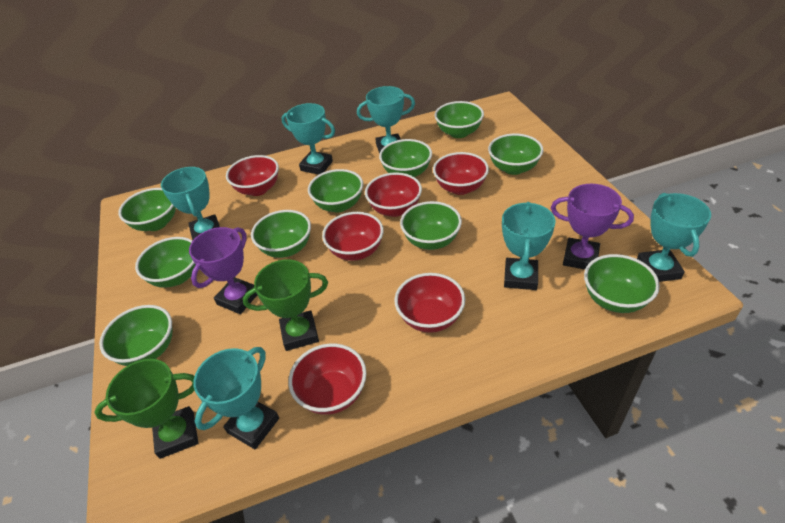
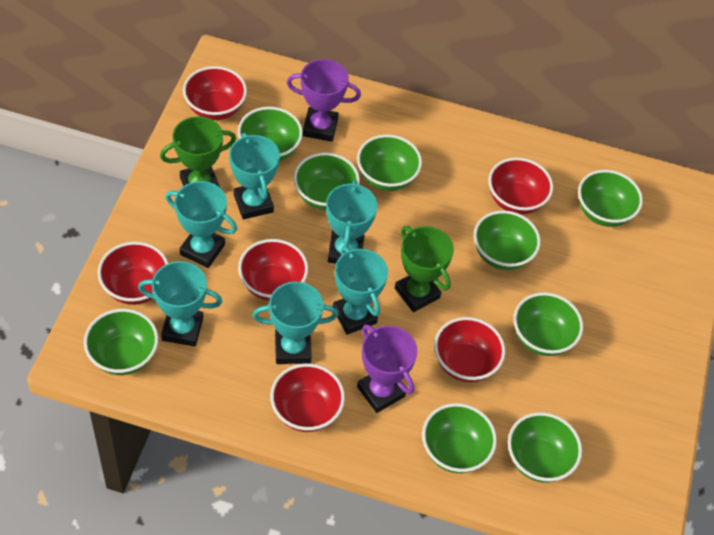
green bowl: [99,305,172,366] [118,188,176,231] [135,237,195,288] [251,210,311,258] [308,169,363,212] [379,139,432,177] [400,201,462,250] [435,101,484,138] [488,134,543,175] [584,254,660,313] = 10 -> [84,309,158,375] [238,107,303,161] [293,152,360,210] [357,135,422,191] [422,403,497,473] [474,210,541,270] [508,412,582,483] [514,292,583,356] [578,170,643,227] = 9

